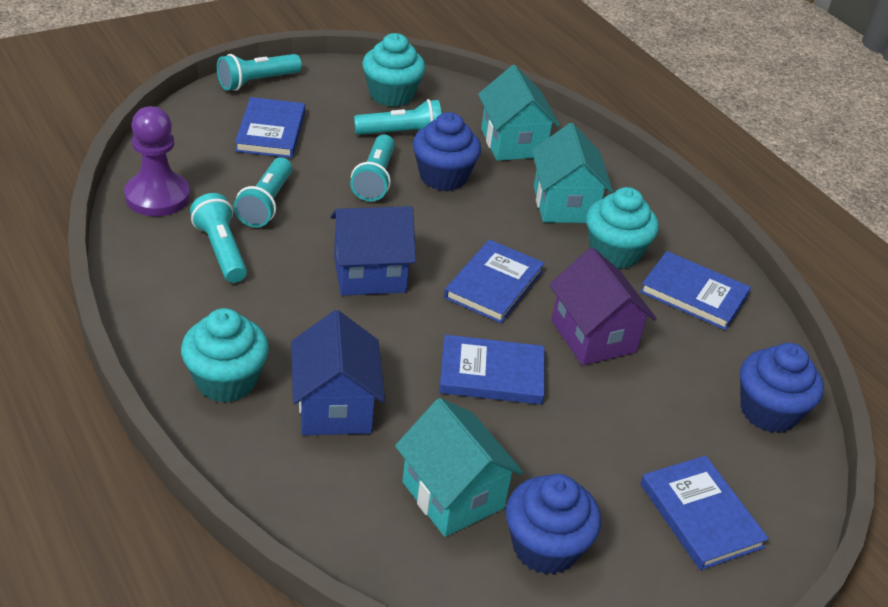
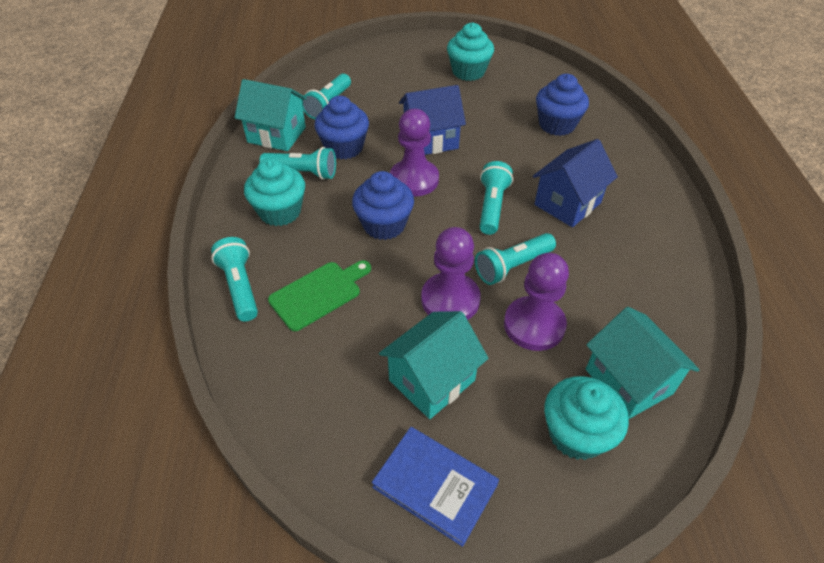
blue book: [235,97,305,158] [439,335,545,405] [444,240,544,324] [640,251,751,330] [640,455,769,570] = 5 -> [372,427,499,547] = 1
green cutting board: none = 0 -> [268,260,371,331] = 1
purple house: [549,247,657,366] = 1 -> none = 0
purple pawn: [124,106,190,217] = 1 -> [390,109,439,197] [421,227,481,320] [504,253,569,351] = 3

